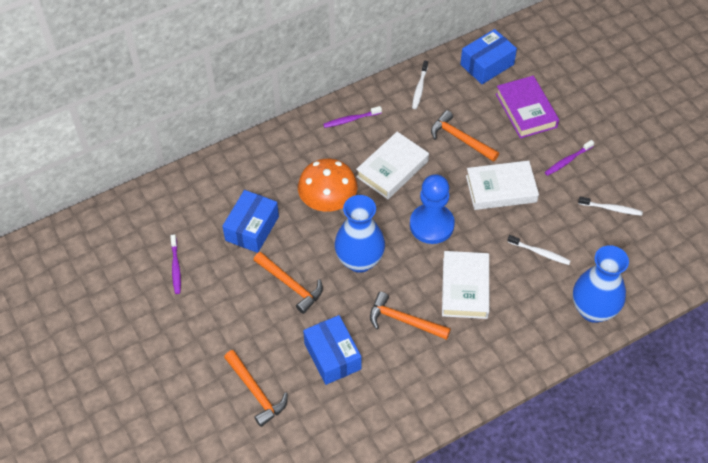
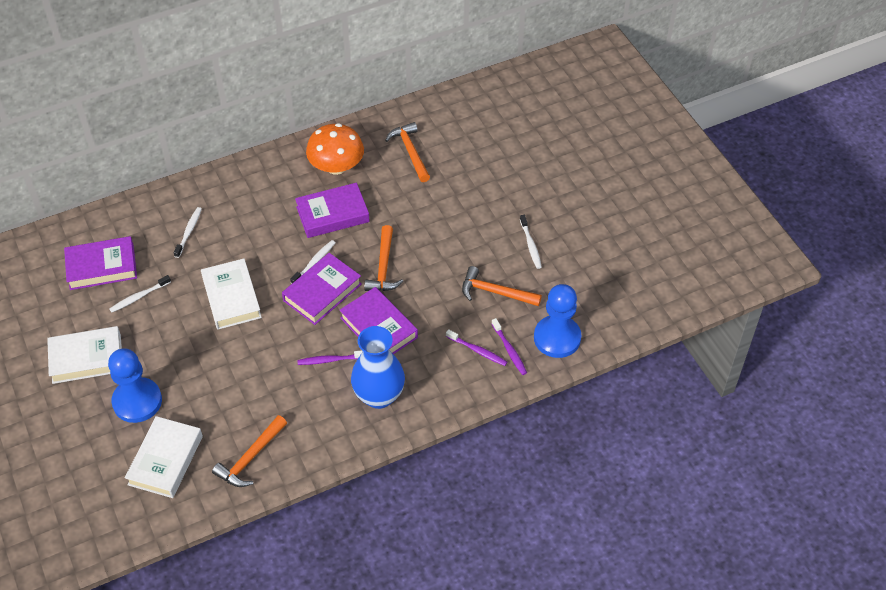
blue box: [222,190,279,253] [303,315,361,385] [460,29,517,84] = 3 -> none = 0
blue pawn: [410,174,455,244] = 1 -> [108,348,162,423] [534,284,581,358] = 2
blue vase: [334,195,385,273] [573,245,629,323] = 2 -> [351,326,405,409] = 1
purple book: [496,76,559,138] = 1 -> [64,236,137,290] [282,253,362,325] [295,183,370,238] [339,287,418,354] = 4
white toothbrush: [412,61,428,109] [507,235,571,265] [578,197,643,216] = 3 -> [109,275,171,313] [174,207,202,258] [290,240,336,284] [520,215,542,269] = 4

